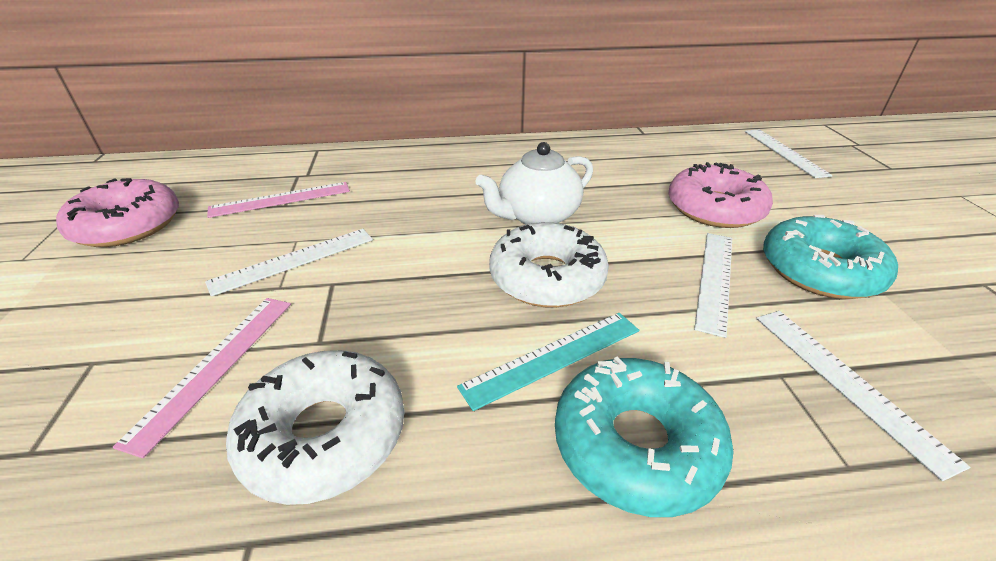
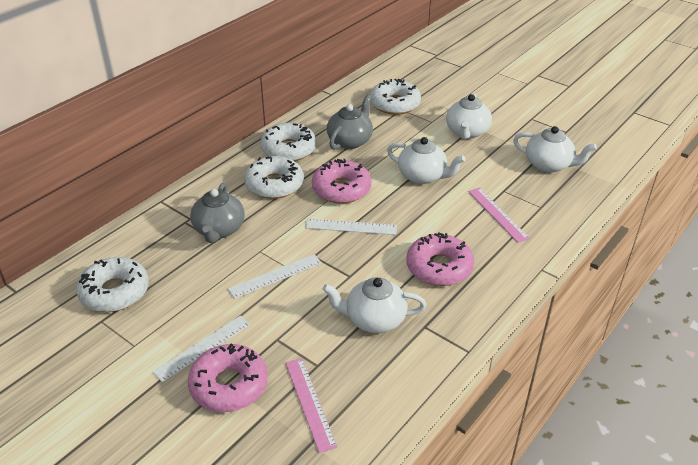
grey teapot: none = 0 -> [190,183,245,243] [327,94,373,150] = 2
pink donut: [56,178,179,247] [668,162,773,228] = 2 -> [188,344,268,412] [312,159,372,204] [406,232,474,286] = 3
turquoise donut: [555,357,734,517] [763,215,898,299] = 2 -> none = 0
turquoise ruler: [457,313,639,411] = 1 -> none = 0
white donut: [226,350,404,505] [489,222,609,308] = 2 -> [76,257,149,312] [244,156,304,199] [260,123,316,161] [370,79,421,115] = 4
white ruler: [205,229,373,297] [694,233,732,338] [745,129,833,178] [756,311,970,481] = 4 -> [153,315,251,383] [228,254,322,299] [305,219,397,235] = 3
white teapot: [476,142,593,225] = 1 -> [322,277,426,333] [387,137,465,184] [446,93,492,139] [513,126,597,173] = 4

